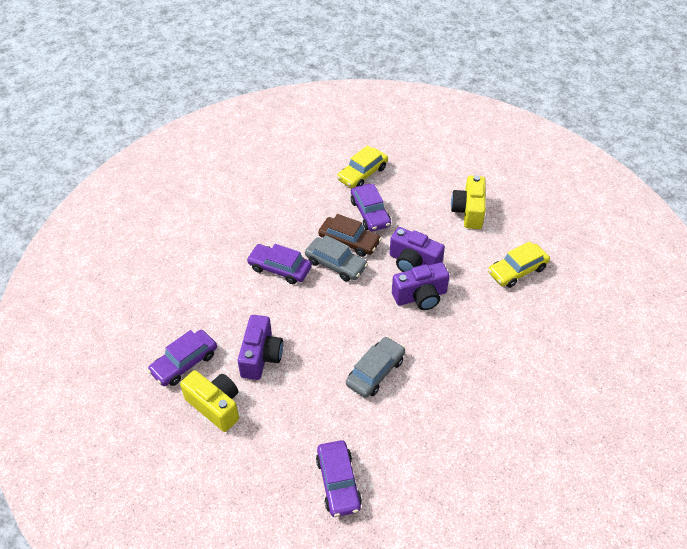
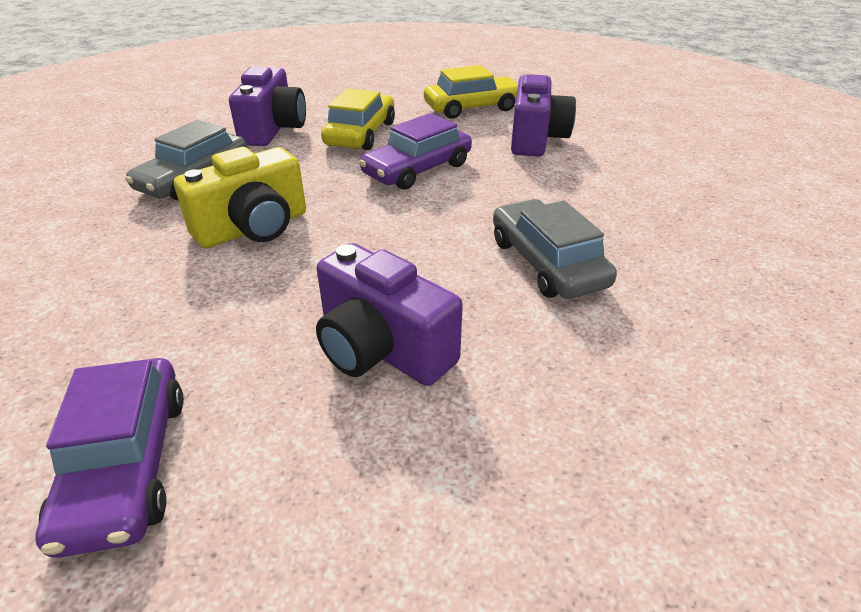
brown car: [318,214,382,257] = 1 -> none = 0
purple car: [147,330,217,386] [246,244,312,284] [316,440,362,517] [351,184,391,232] = 4 -> [35,358,184,558] [359,113,472,190] = 2
yellow camera: [180,370,239,432] [451,175,486,229] = 2 -> [174,147,306,248] = 1

